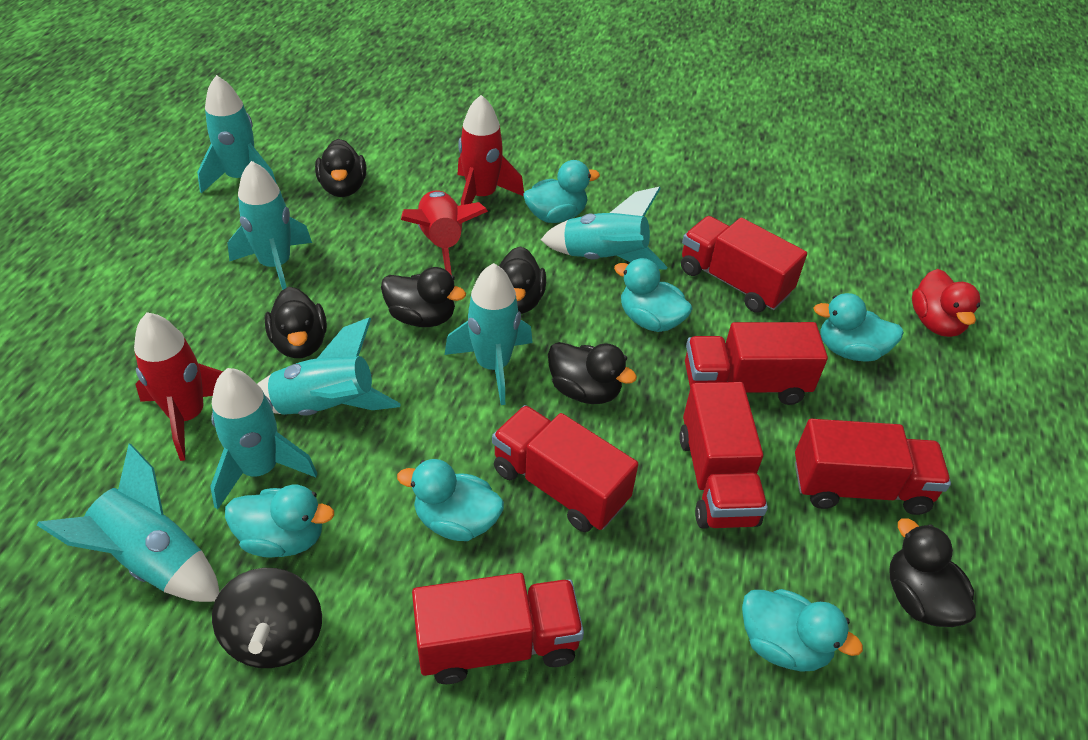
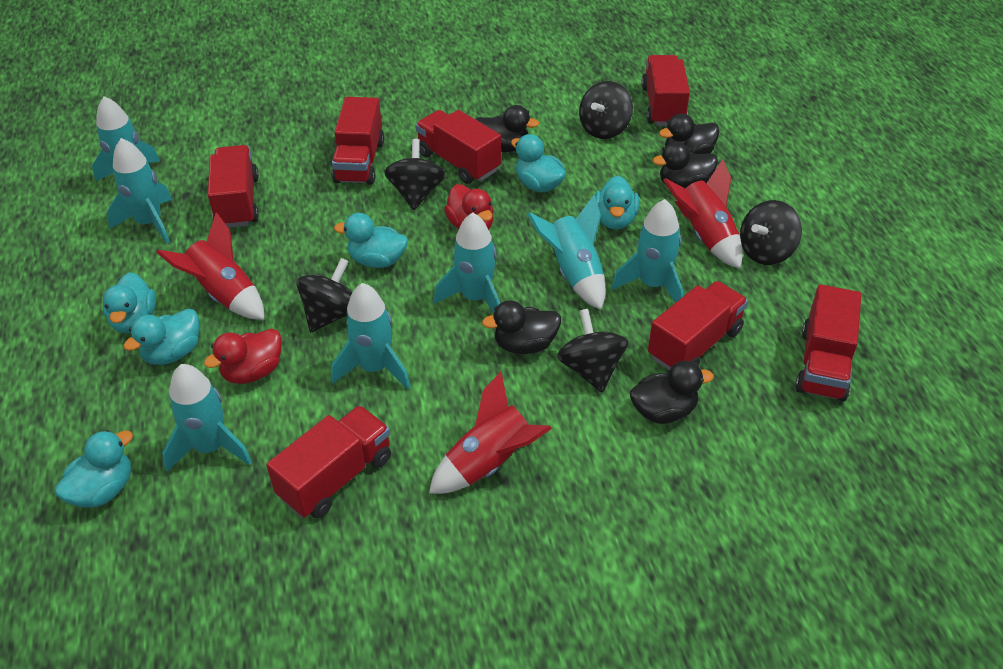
black duck: [265,287,327,358] [315,139,366,197] [381,267,466,327] [499,246,546,314] [548,342,637,404] [890,518,976,627] = 6 -> [475,105,539,152] [482,301,561,354] [630,361,714,424] [653,142,718,188] [659,114,720,154] = 5
black spinning top: [212,568,322,668] = 1 -> [296,258,352,332] [384,139,445,210] [557,309,628,393] [579,81,633,139] [740,200,802,265] = 5
red duck: [912,269,980,337] = 1 -> [204,328,282,384] [444,184,494,230] = 2
red truck: [412,573,584,684] [492,405,639,532] [679,382,768,529] [681,216,807,313] [685,322,828,405] [795,419,951,515] = 6 -> [208,145,259,228] [266,405,391,518] [332,97,384,185] [415,110,501,184] [642,55,690,126] [648,281,748,370] [795,284,861,402] = 7

